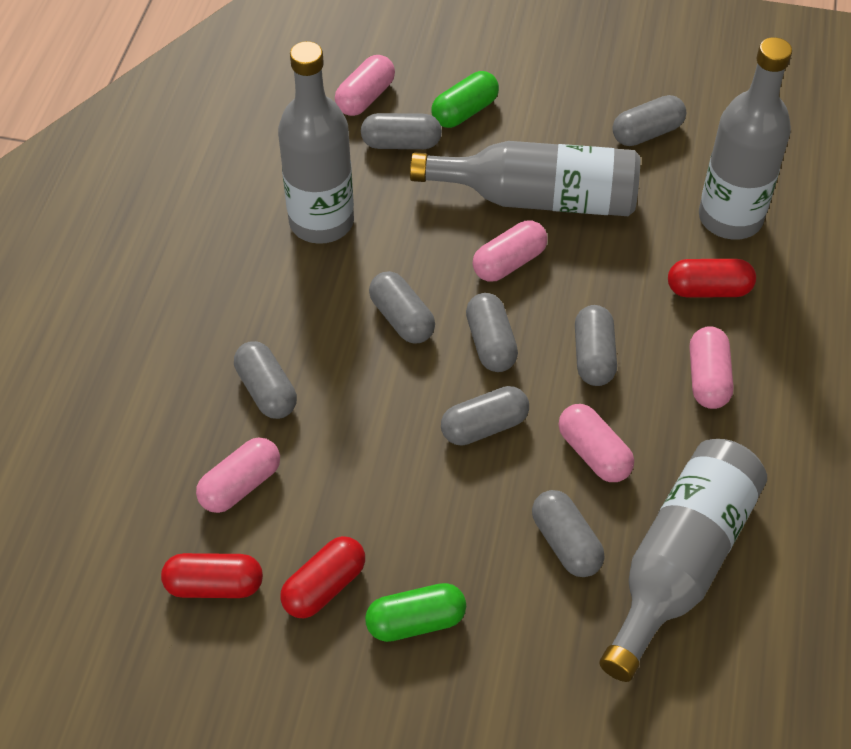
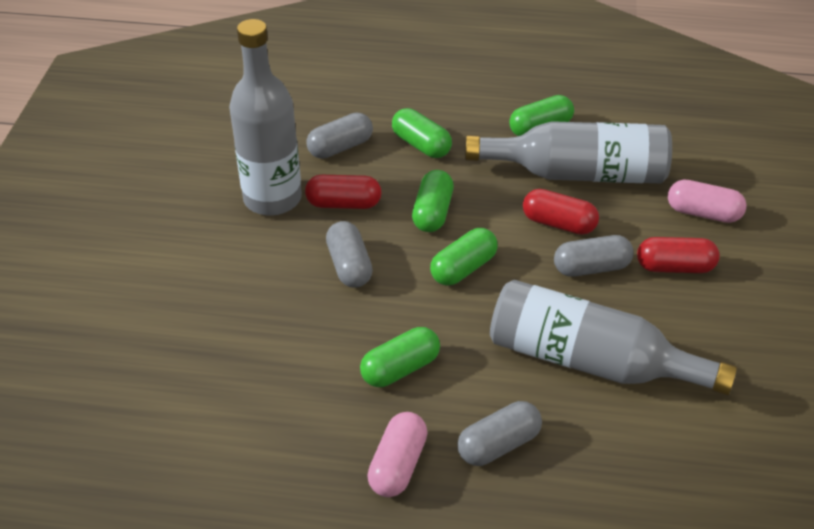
green capsule: [365,583,466,642] [431,71,499,128] = 2 -> [360,327,440,387] [392,108,452,158] [412,170,454,232] [430,228,498,286] [509,95,574,136] = 5
grey bottle: [278,41,354,244] [410,141,640,216] [599,439,767,682] [699,37,792,240] = 4 -> [229,19,302,216] [465,121,672,184] [490,280,737,396] = 3
grey capsule: [234,341,297,419] [361,113,442,149] [369,271,435,344] [441,386,529,446] [466,293,518,372] [532,490,605,577] [575,305,617,386] [612,95,686,146] = 8 -> [306,112,373,159] [326,221,373,288] [457,401,542,466] [554,235,634,277] = 4
pink capsule: [196,437,280,513] [335,55,395,116] [473,221,547,282] [559,404,634,482] [690,326,733,409] = 5 -> [367,412,427,497] [668,180,747,223] = 2

